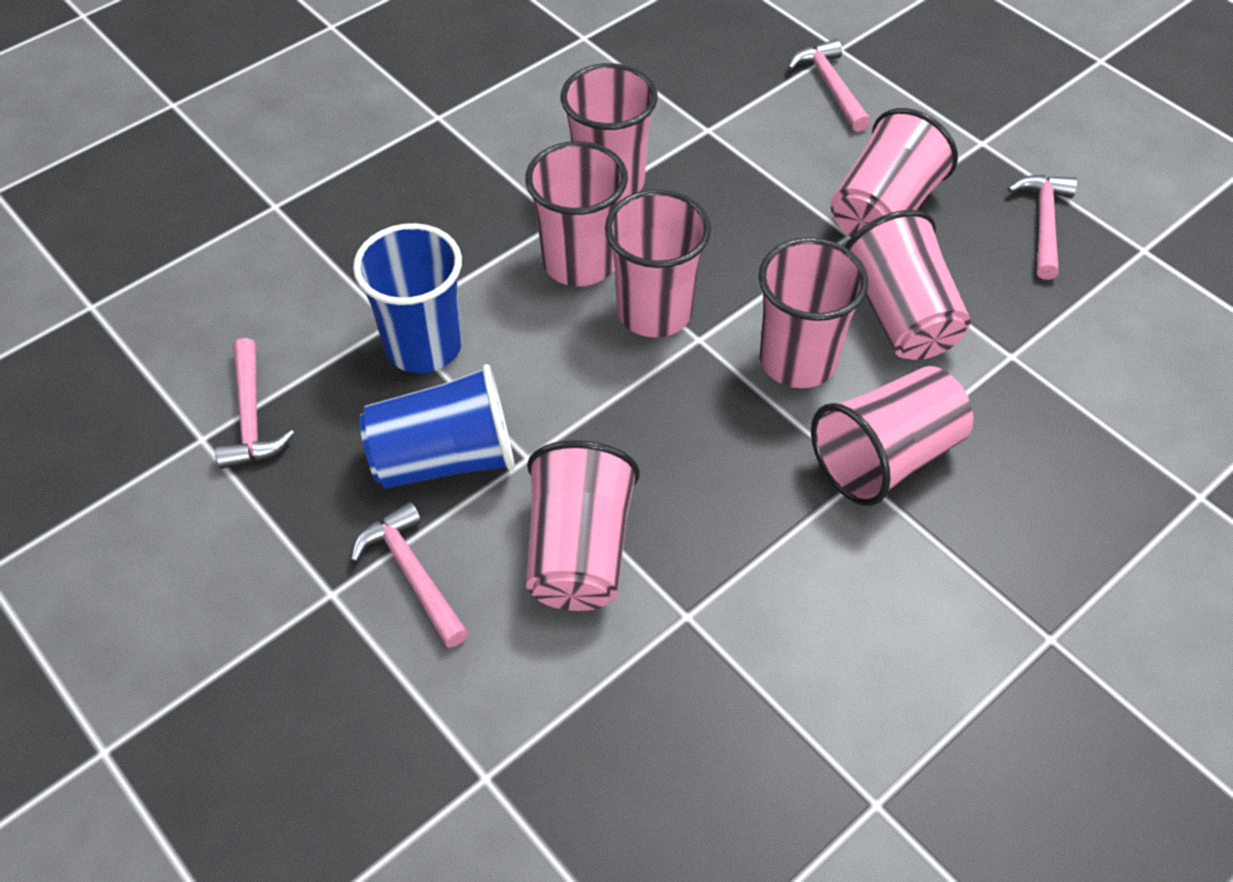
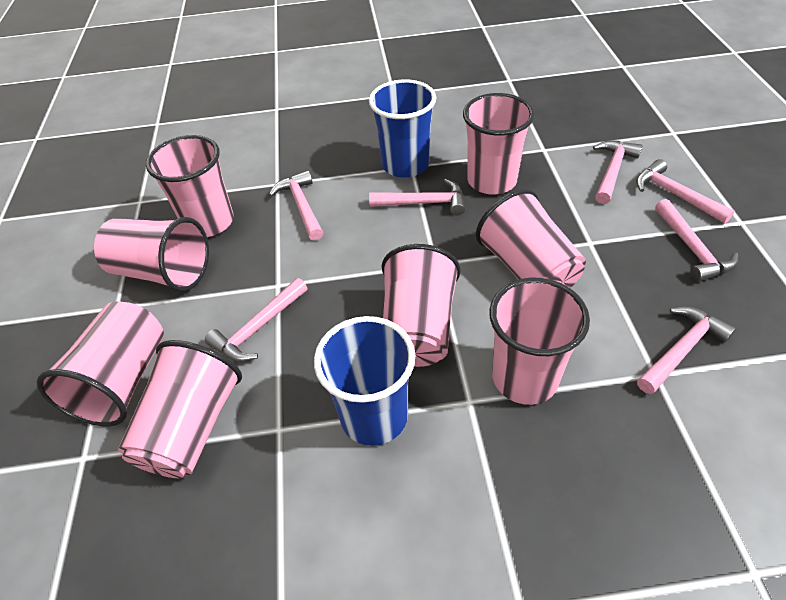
pink hammer: [215,338,294,469] [351,502,469,648] [788,39,871,132] [1008,175,1077,280] = 4 -> [205,278,307,362] [269,170,323,241] [369,179,465,216] [593,140,643,204] [636,159,735,224] [637,306,736,394] [655,199,738,282] = 7

